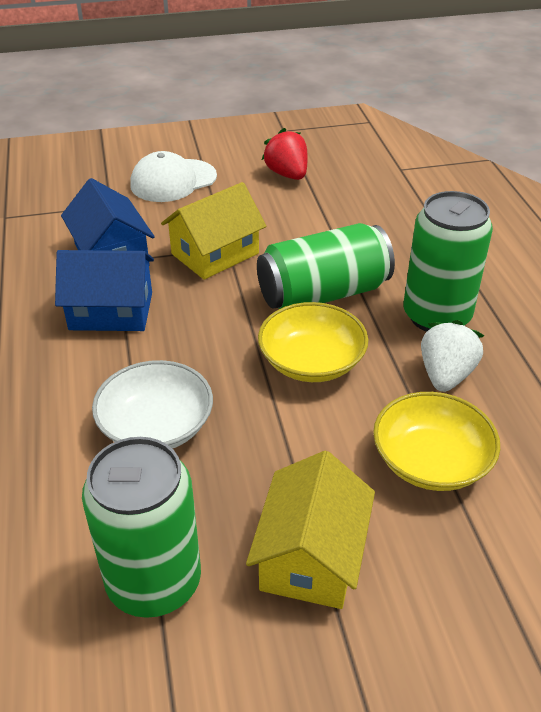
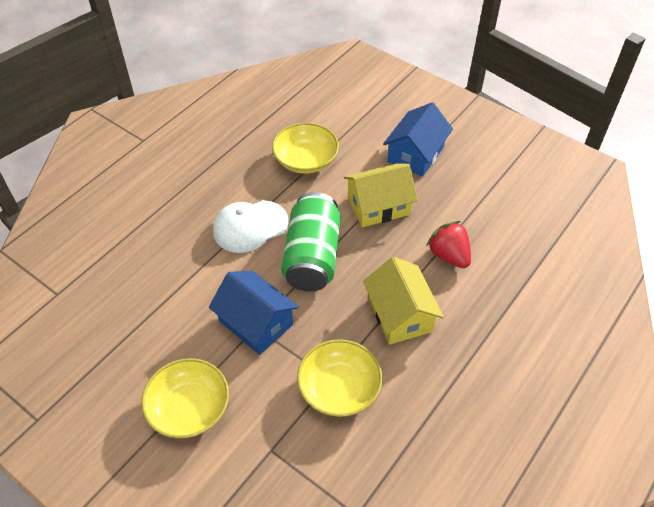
green can: [82,437,201,618] [257,223,395,309] [403,191,493,332] = 3 -> [281,192,341,292] = 1
white bowl: [92,360,213,449] = 1 -> none = 0
white strawberry: [421,320,485,392] = 1 -> none = 0
yellow bowl: [258,302,368,382] [373,392,500,491] = 2 -> [141,358,229,439] [272,123,339,174] [297,339,383,417] = 3

